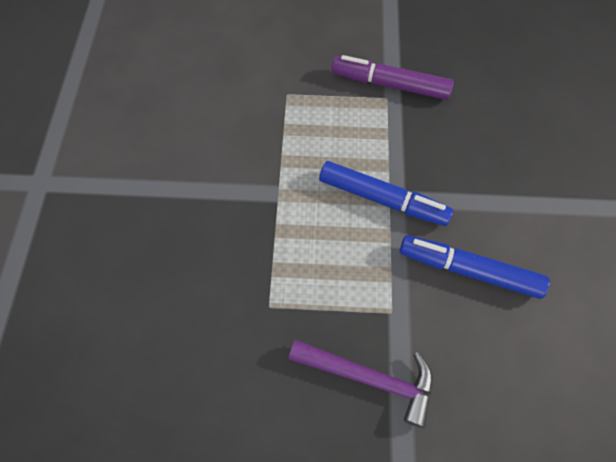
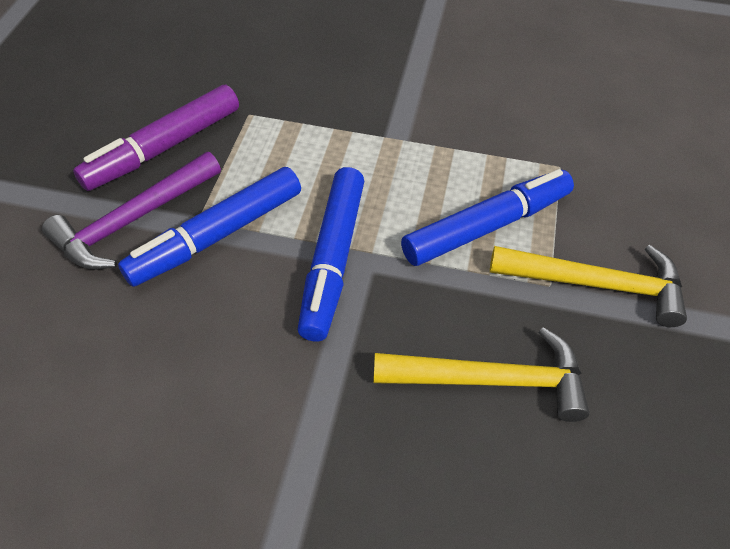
blue marker: [319,161,453,226] [400,235,550,299] = 2 -> [118,167,301,287] [298,167,364,342] [401,169,574,266] = 3
yellow hammer: none = 0 -> [373,327,590,422] [490,245,687,327] = 2

